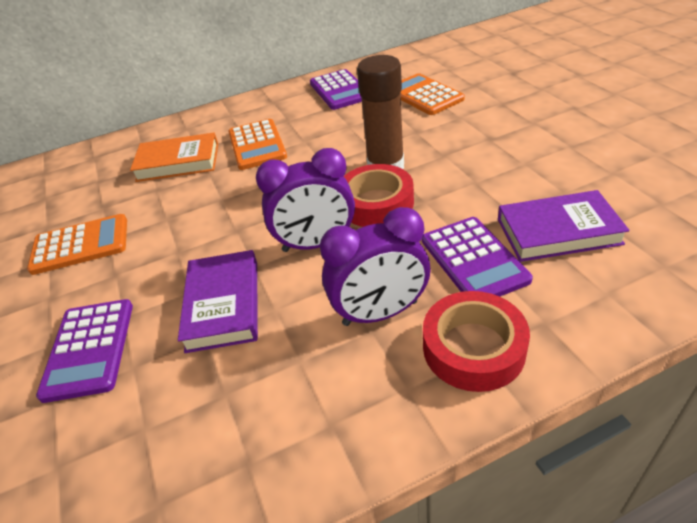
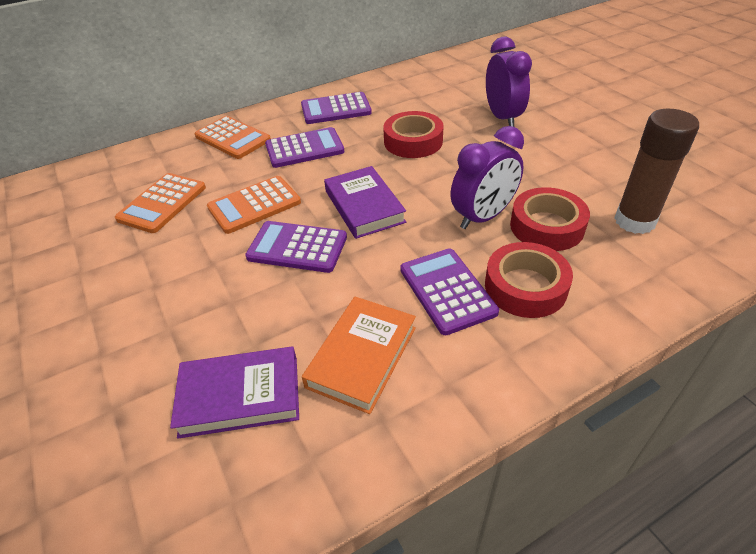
purple calculator: [36,299,133,403] [310,69,362,110] [422,217,533,296] = 3 -> [245,221,347,273] [265,127,344,168] [301,92,372,124] [400,248,499,335] = 4
red tape: [344,164,414,227] [423,291,530,392] = 2 -> [383,111,444,158] [485,242,573,318] [510,187,590,251] = 3

